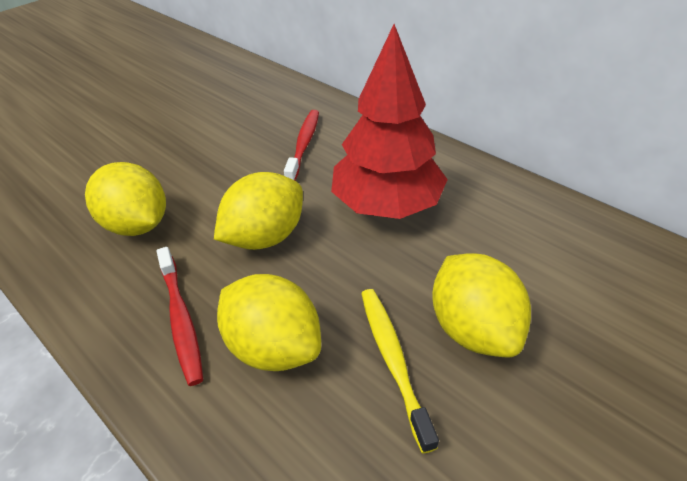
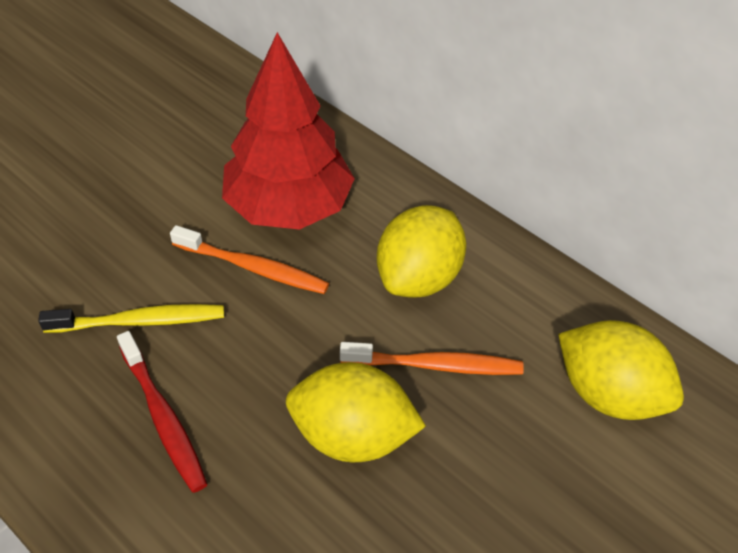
orange toothbrush: none = 0 -> [170,225,329,294] [340,342,524,375] = 2
red toothbrush: [157,247,203,386] [284,110,319,181] = 2 -> [117,331,208,493] = 1
yellow lemon: [85,162,166,236] [214,172,303,250] [217,274,321,371] [432,253,531,357] = 4 -> [286,362,426,462] [377,205,466,298] [558,320,684,420] = 3

